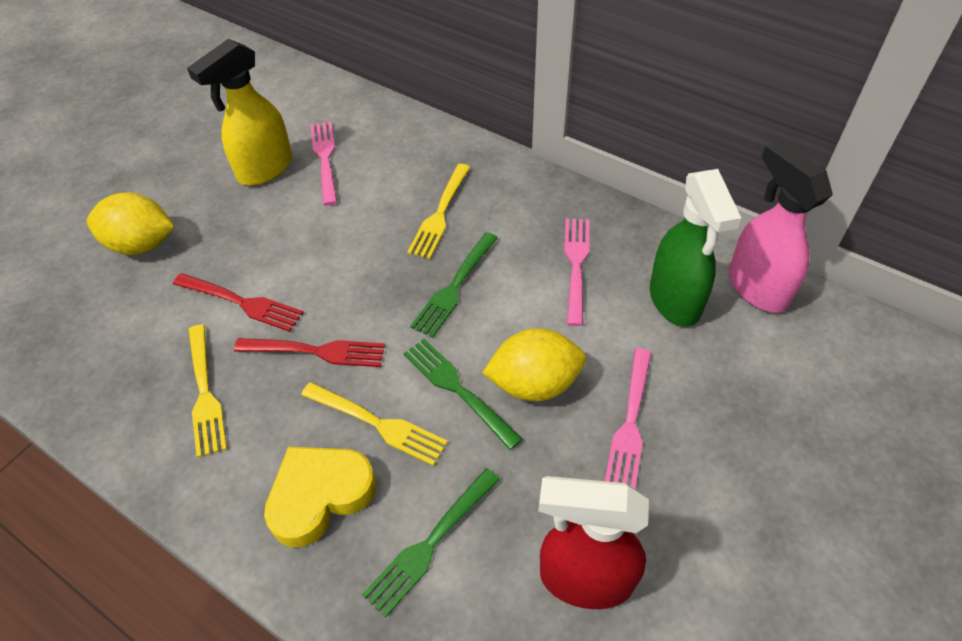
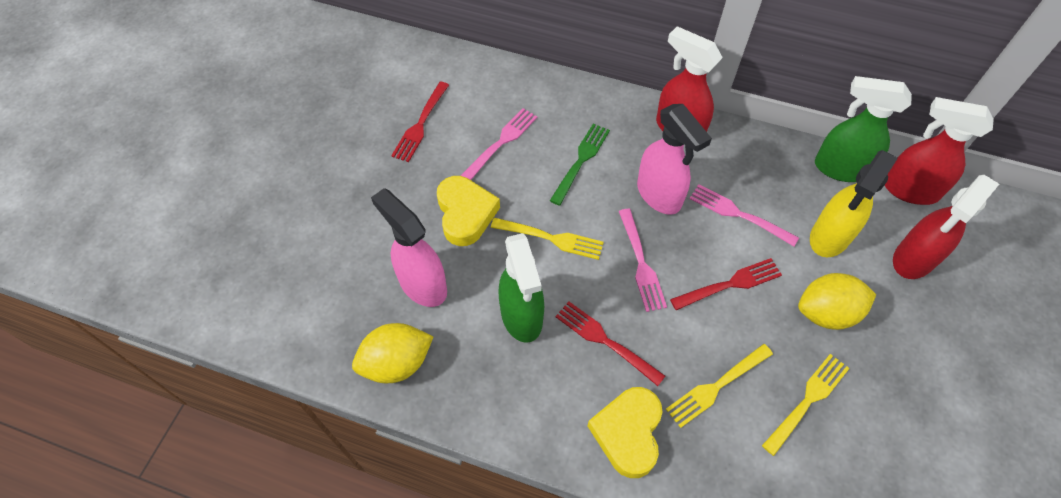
green fork: [362,468,500,618] [403,339,523,450] [410,232,498,338] = 3 -> [550,123,610,206] = 1
green spray bottle: [650,169,742,327] = 1 -> [498,233,544,343] [815,76,912,182] = 2
pink spray bottle: [729,140,833,313] = 1 -> [371,188,447,307] [637,104,712,215] = 2
red fork: [173,273,304,332] [234,338,385,367] = 2 -> [391,82,449,162] [556,301,665,386] [670,258,782,310] = 3
red spray bottle: [538,476,649,609] = 1 -> [656,26,723,132] [885,97,994,205] [893,175,999,279] = 3
yellow heart: [264,447,376,548] = 1 -> [437,176,500,246] [588,387,662,478] = 2

